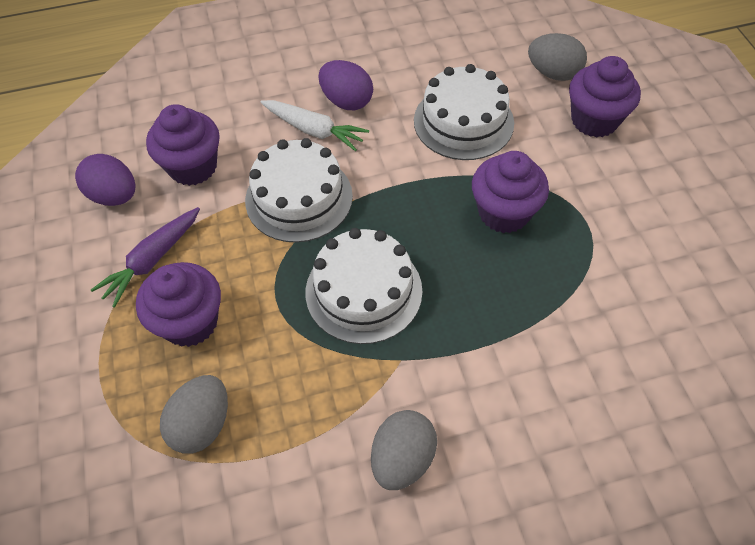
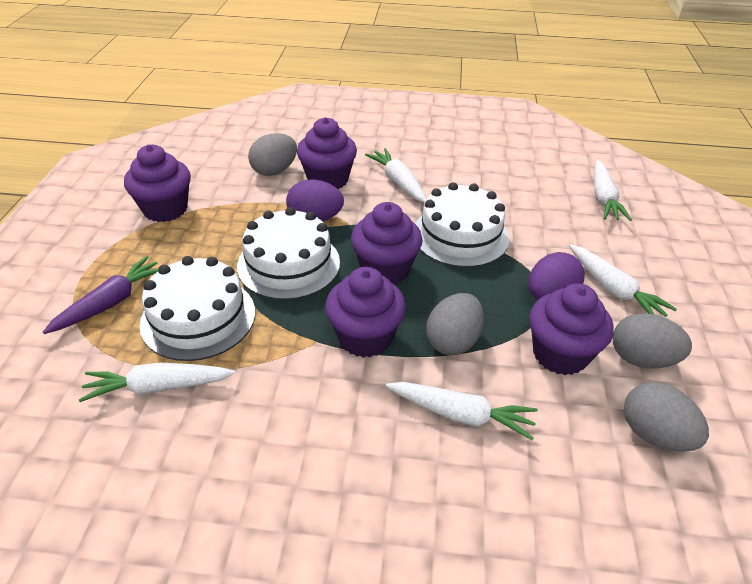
grey egg: [160,375,228,454] [371,410,437,490] [528,33,587,81] = 3 -> [248,133,297,176] [426,293,484,355] [613,313,692,368] [624,382,709,452] = 4
purple cupcake: [136,262,221,347] [146,104,220,186] [472,151,549,233] [569,56,641,138] = 4 -> [124,145,191,222] [297,117,357,189] [325,267,406,358] [351,202,423,284] [529,283,614,375] = 5
white carrot: [260,100,369,152] = 1 -> [79,363,235,402] [365,148,426,203] [386,382,538,440] [569,244,677,317] [594,160,632,221] = 5

